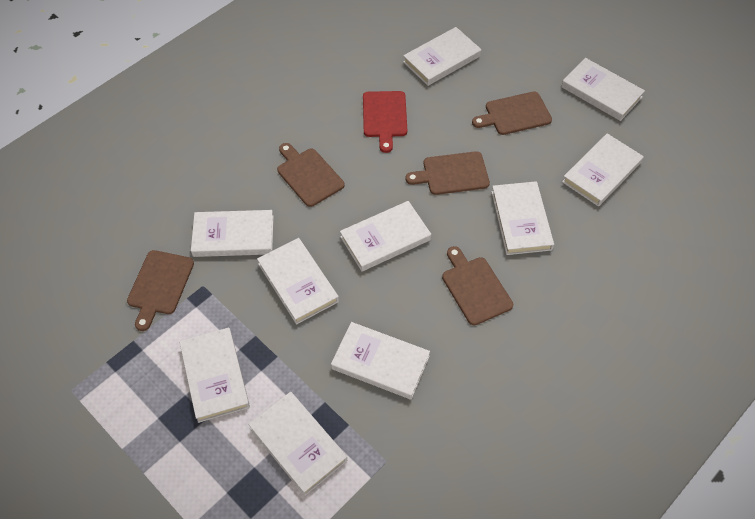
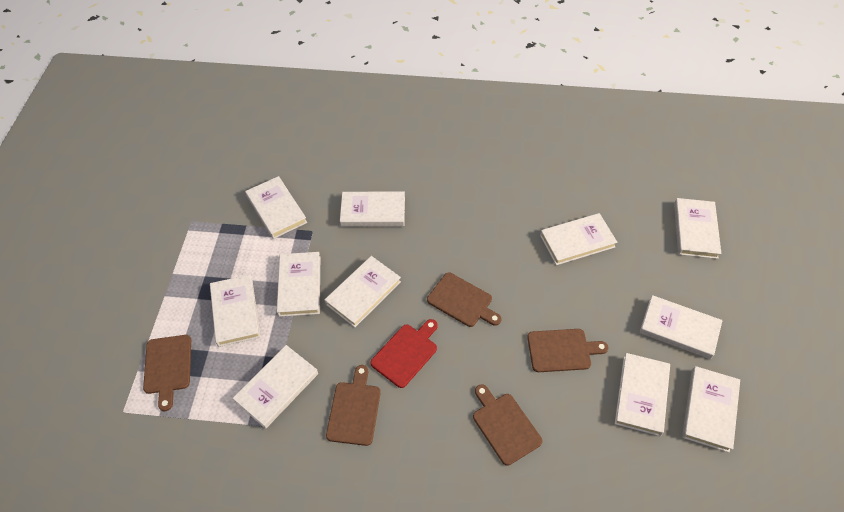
white book: [179,328,250,423] [191,210,273,257] [248,392,347,496] [257,238,339,325] [331,322,430,399] [340,201,431,271] [403,27,481,86] [491,181,554,255] [561,58,645,121] [562,133,644,206] = 10 -> [210,275,260,347] [232,345,318,429] [245,176,307,239] [277,252,320,317] [324,256,401,327] [340,192,405,227] [540,213,617,265] [615,353,670,436] [640,295,722,359] [674,198,721,259] [682,366,740,453] = 11

